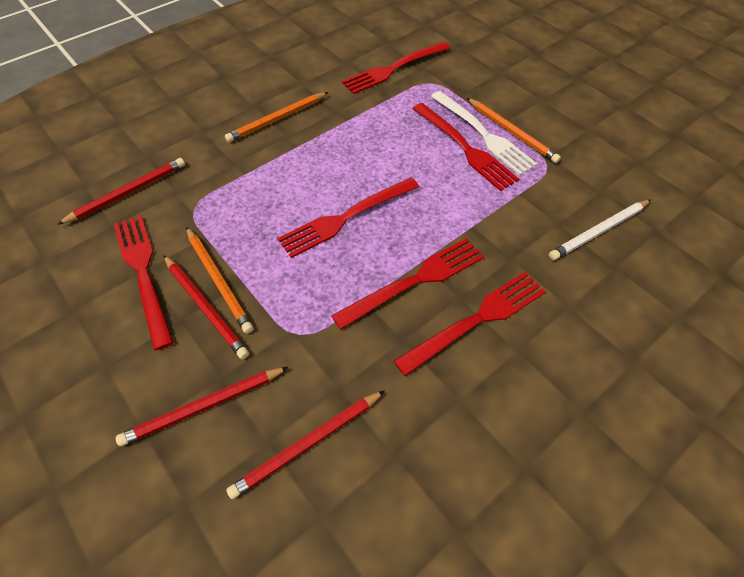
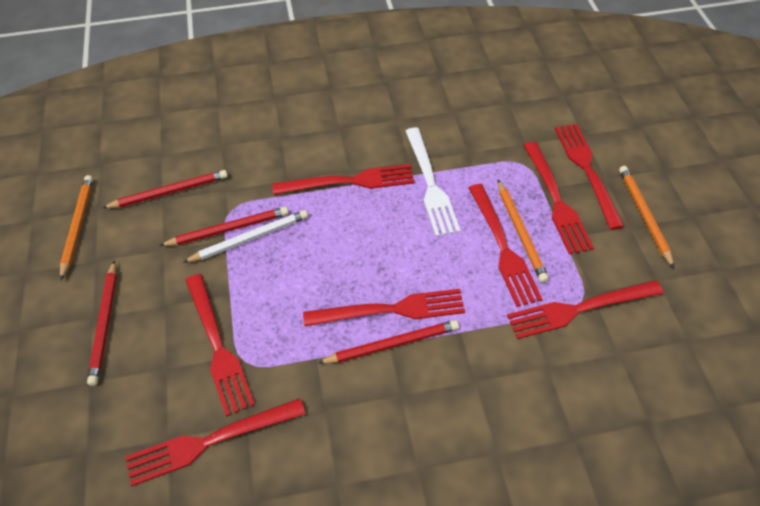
red fork: [114,215,174,350] [277,178,419,258] [331,238,484,330] [342,42,450,94] [394,272,546,376] [413,103,519,191] = 6 -> [125,398,306,486] [186,274,255,417] [272,164,414,195] [303,289,465,326] [469,184,543,307] [507,280,664,339] [523,142,594,254] [555,124,625,230] = 8

